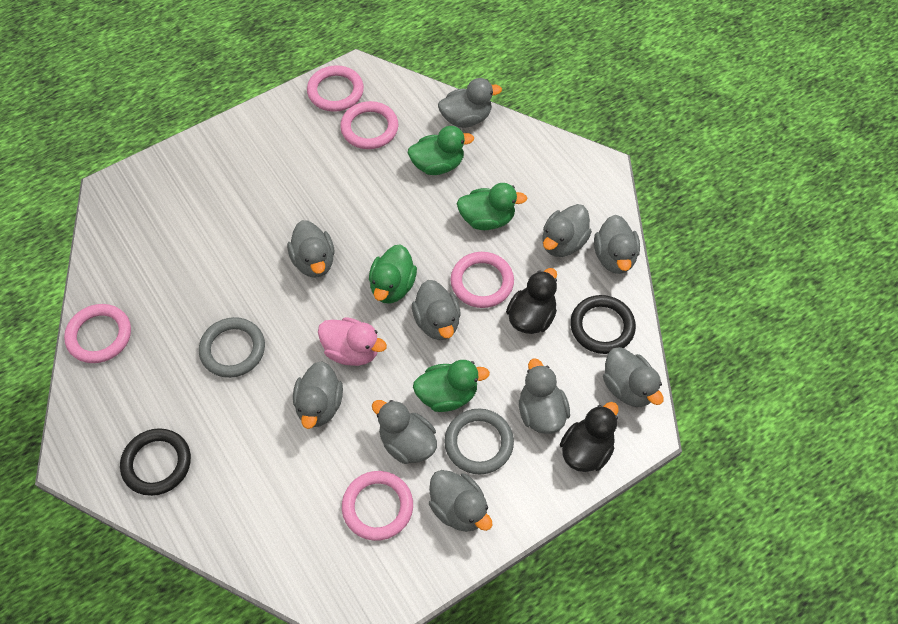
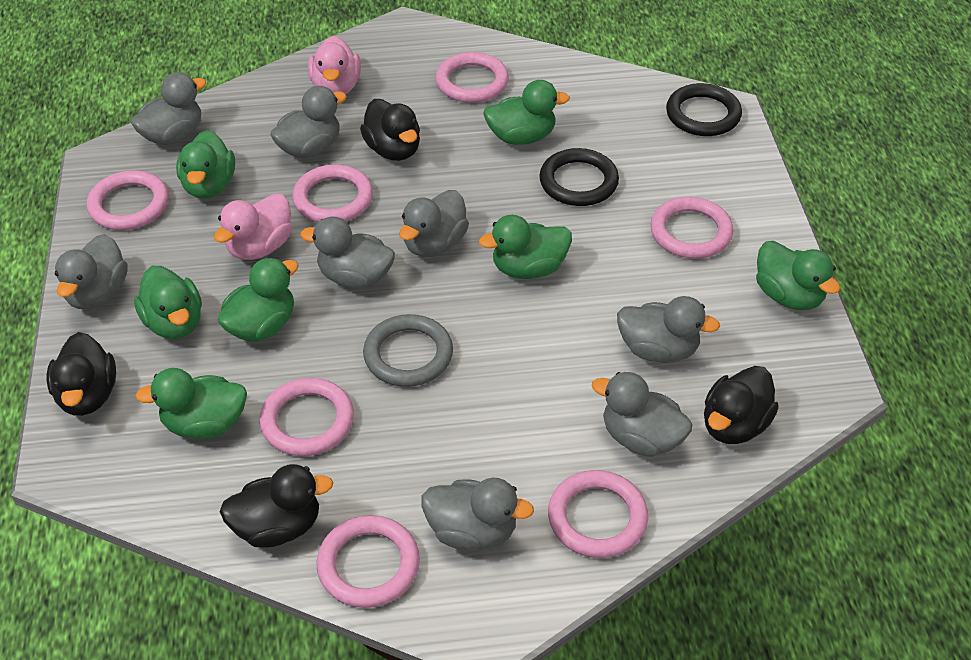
black duck: [506,268,557,334] [560,402,619,472] = 2 -> [47,332,116,416] [220,464,333,548] [360,99,420,161] [704,366,779,444] = 4
green duck: [369,244,417,303] [408,126,474,175] [413,360,490,412] [457,183,527,230] = 4 -> [134,266,202,339] [135,368,247,439] [176,130,235,199] [217,258,299,341] [479,215,572,279] [483,80,570,145] [756,241,840,310] = 7
grey duck: [287,220,334,278] [293,361,343,429] [372,400,437,464] [412,280,461,340] [429,470,492,532] [438,78,502,128] [519,358,570,434] [542,204,592,257] [594,215,640,274] [603,347,663,407] = 10 -> [55,234,128,309] [131,73,206,145] [270,86,347,158] [301,217,395,289] [399,190,469,257] [421,478,534,550] [592,372,693,457] [617,296,720,363] = 8
grey ring: [199,317,265,378] [444,408,514,474] = 2 -> [363,314,453,387] = 1
pink duck: [318,317,387,366] = 1 -> [214,193,292,260] [308,36,361,94] = 2
pink ring: [64,304,131,363] [307,65,364,112] [340,101,398,149] [342,471,413,541] [451,252,514,308] = 5 -> [87,170,169,230] [259,378,354,456] [292,164,373,222] [317,515,420,608] [435,52,509,103] [548,470,648,558] [650,197,733,259] = 7

